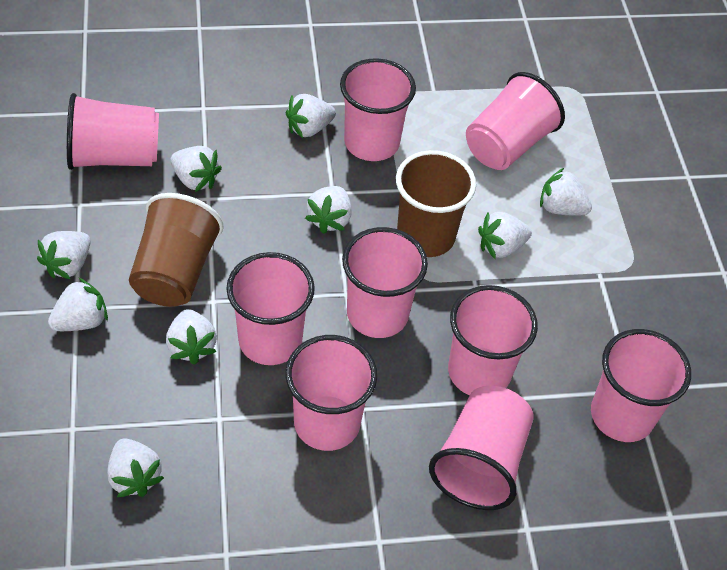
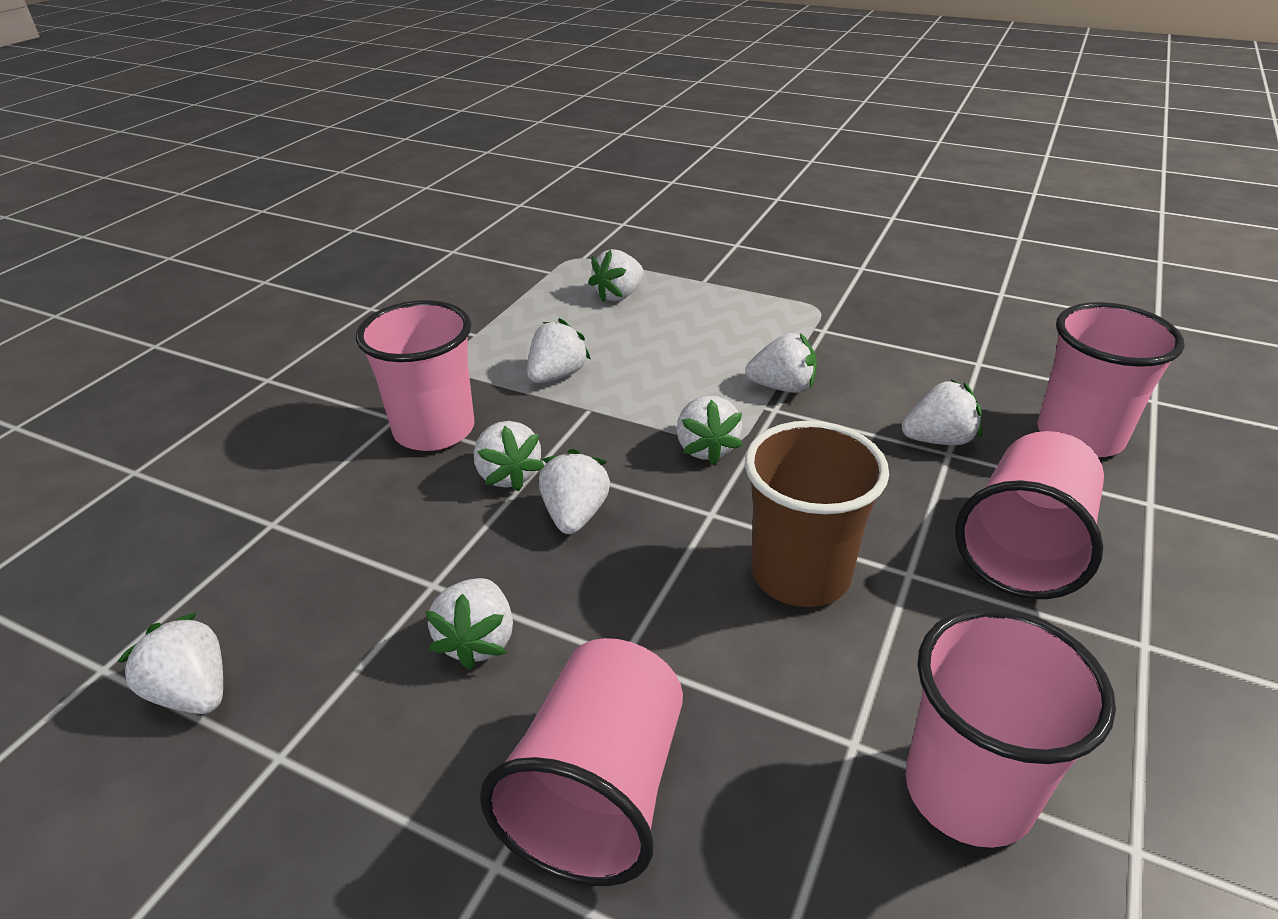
brown cup: [129,193,224,307] [396,150,476,257] = 2 -> [744,421,889,607] = 1
pink cup: [67,93,159,170] [226,252,315,365] [286,335,377,451] [340,58,416,161] [342,227,428,338] [429,386,534,510] [448,285,538,395] [466,72,565,170] [591,329,691,442] = 9 -> [356,300,475,451] [480,638,683,886] [905,607,1116,848] [955,431,1104,599] [1037,302,1185,457] = 5

